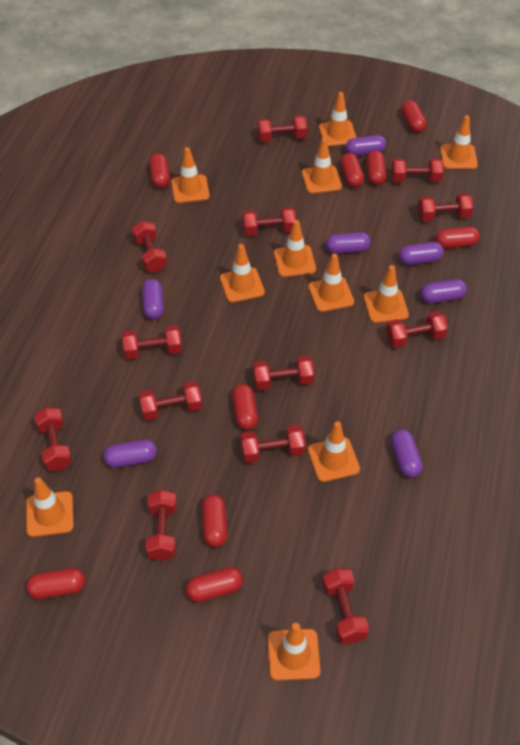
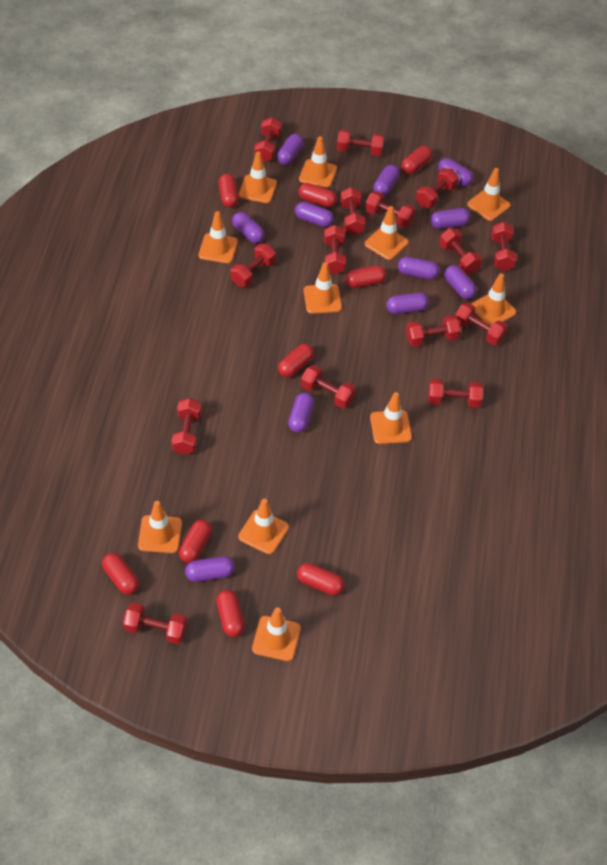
purple capsule: [103,439,157,468] [142,279,164,320] [326,232,371,254] [345,135,386,156] [390,429,423,478] [398,242,444,265] [420,279,467,304] = 7 -> [185,556,235,582] [232,212,265,243] [277,134,303,165] [288,393,314,433] [295,202,334,227] [373,165,400,196] [386,293,429,314] [398,257,440,280] [430,208,470,229] [438,158,473,186] [444,265,477,299] = 11
red dumbbell: [34,407,72,471] [122,325,182,360] [132,221,167,272] [139,381,202,421] [146,490,177,561] [240,425,306,463] [242,207,296,236] [253,355,314,390] [257,115,307,142] [323,568,369,644] [386,311,448,348] [391,158,444,182] [418,193,474,222] = 13 -> [123,602,187,645] [172,398,202,455] [231,243,276,287] [254,117,282,162] [301,365,356,409] [324,225,346,274] [337,129,384,156] [340,187,366,235] [365,191,416,228] [406,315,461,347] [416,168,459,208] [428,379,483,408] [439,228,482,274] [455,303,508,345] [491,222,517,271] = 15

